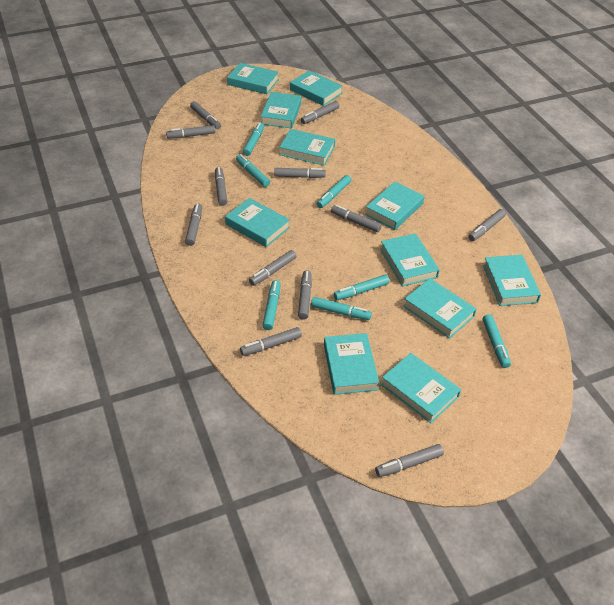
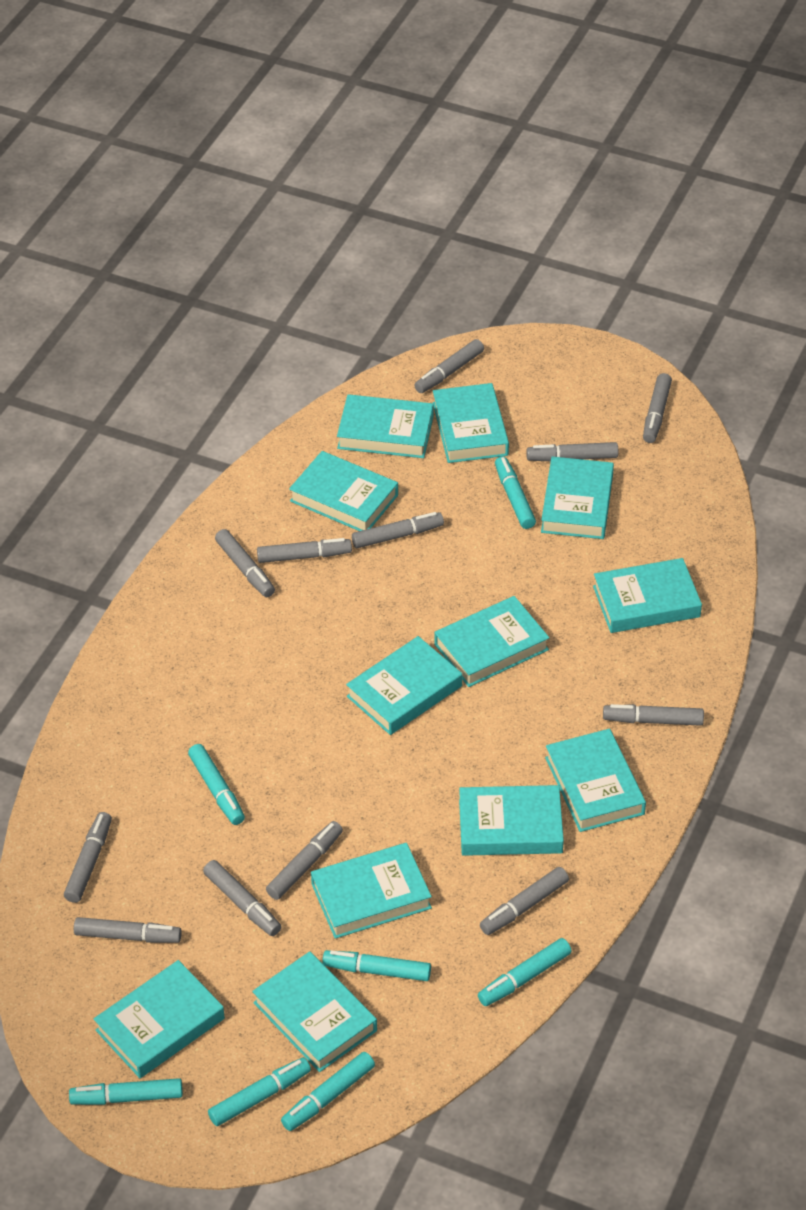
turquoise book: [225,198,290,247] [227,63,279,94] [261,92,301,129] [279,129,335,166] [290,70,343,106] [324,333,379,395] [365,182,425,230] [380,233,440,286] [381,353,461,423] [403,278,476,338] [483,255,541,306] = 11 -> [94,960,225,1078] [252,951,377,1072] [289,451,398,531] [311,843,432,939] [337,394,434,458] [346,636,462,735] [433,383,509,463] [434,596,549,687] [459,785,564,856] [541,456,614,539] [545,729,646,832] [593,558,702,633] = 12

